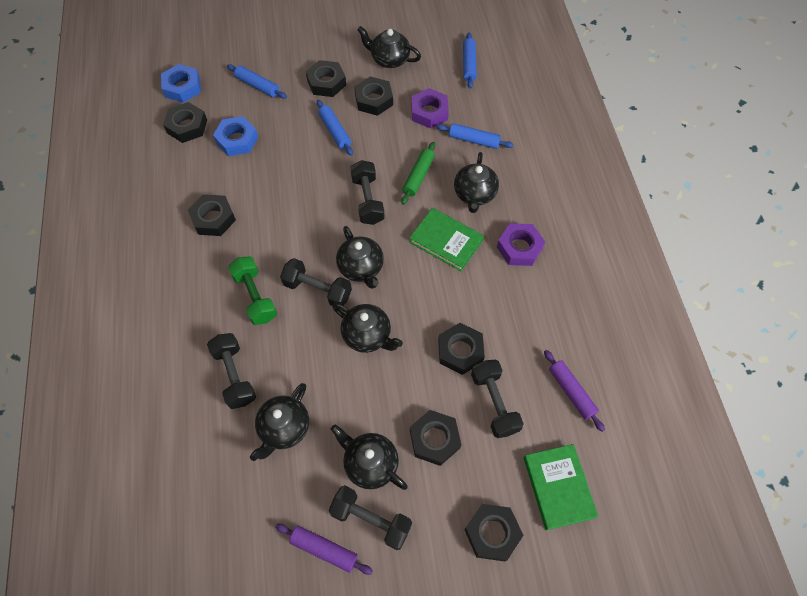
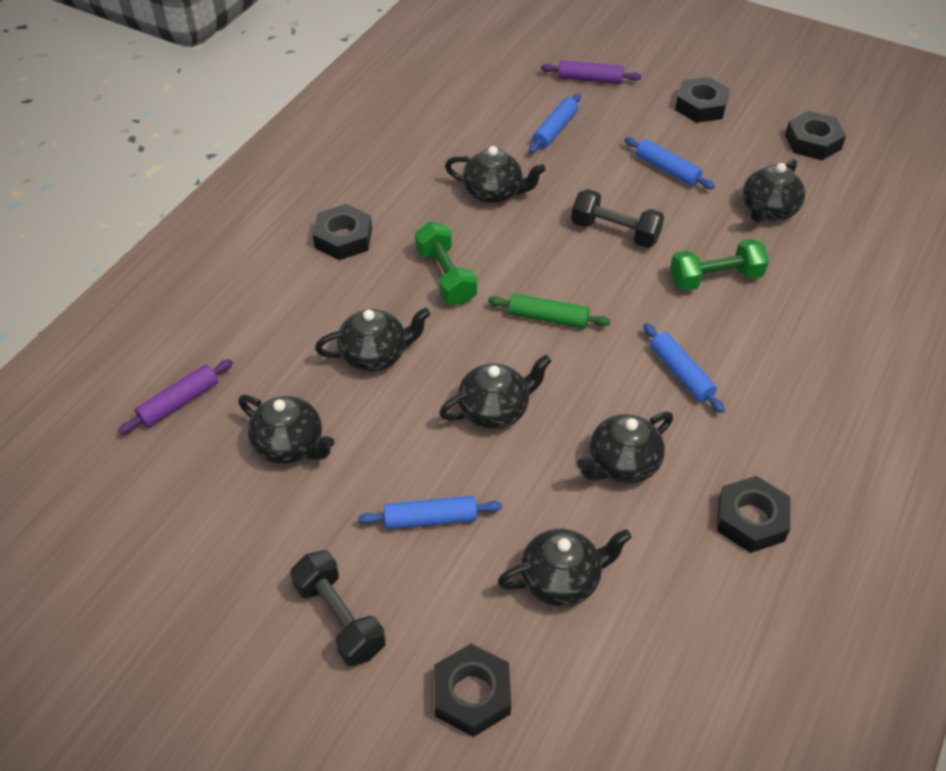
black dumbbell: [207,333,256,409] [280,258,352,306] [329,485,412,550] [350,160,385,225] [471,360,524,438] = 5 -> [290,550,386,666] [571,189,664,248] = 2
black nut: [163,102,207,143] [188,194,236,236] [306,60,346,97] [354,76,393,116] [410,410,461,466] [438,323,485,375] [464,504,523,561] = 7 -> [313,204,372,260] [434,644,511,737] [675,77,730,123] [717,476,790,553] [785,111,846,160] = 5
black teapot: [250,383,309,461] [331,424,408,490] [332,303,403,353] [336,226,384,289] [357,26,421,68] [454,152,499,213] = 6 -> [238,395,334,464] [315,308,430,372] [439,355,551,429] [445,146,546,204] [497,529,632,607] [577,412,673,484] [742,159,805,223] = 7
blue nut: [161,64,201,103] [213,116,258,156] = 2 -> none = 0
green book: [409,208,484,271] [524,444,599,530] = 2 -> none = 0
green dumbbell: [228,256,277,325] = 1 -> [415,222,477,305] [670,239,769,291] = 2
purple nut: [411,88,449,129] [497,223,545,266] = 2 -> none = 0

